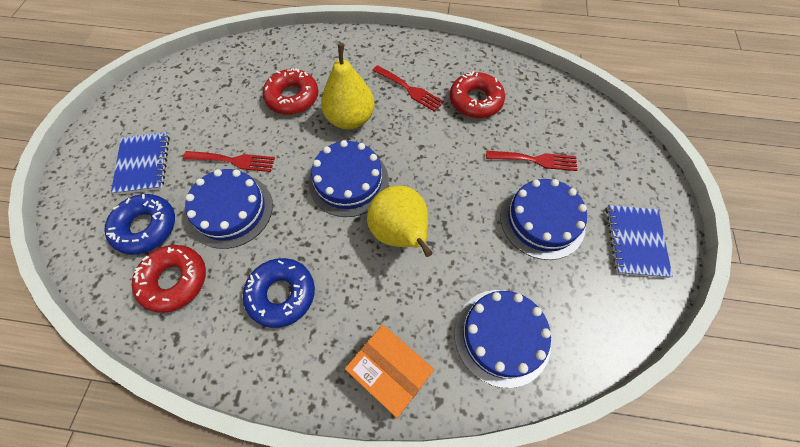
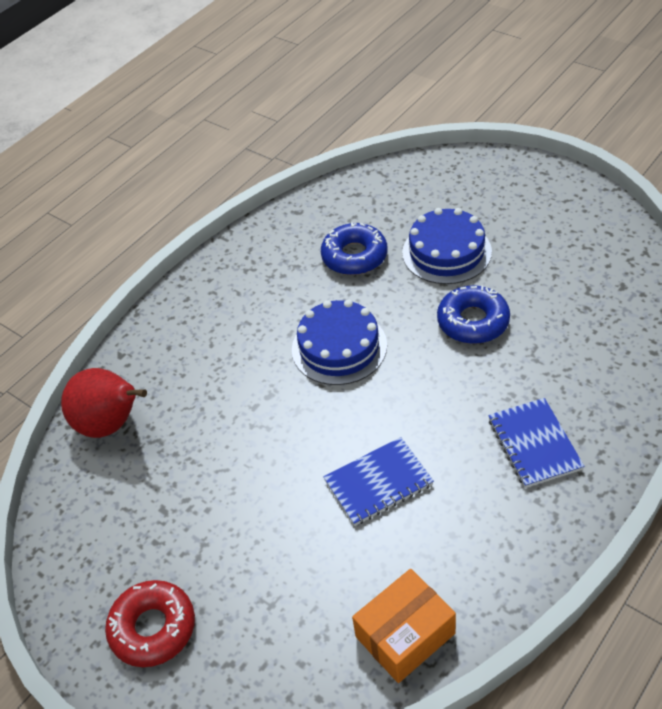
blue cake: [185,169,273,249] [308,140,389,217] [455,290,551,388] [500,179,587,260] = 4 -> [292,300,387,385] [402,208,492,284] = 2
red donut: [132,245,206,313] [262,68,318,115] [450,71,505,118] = 3 -> [105,580,195,667] = 1
red fork: [183,151,275,172] [372,65,444,112] [486,151,578,171] = 3 -> none = 0
red pear: none = 0 -> [61,368,147,438] = 1
yellow pear: [321,43,375,129] [367,186,432,257] = 2 -> none = 0

